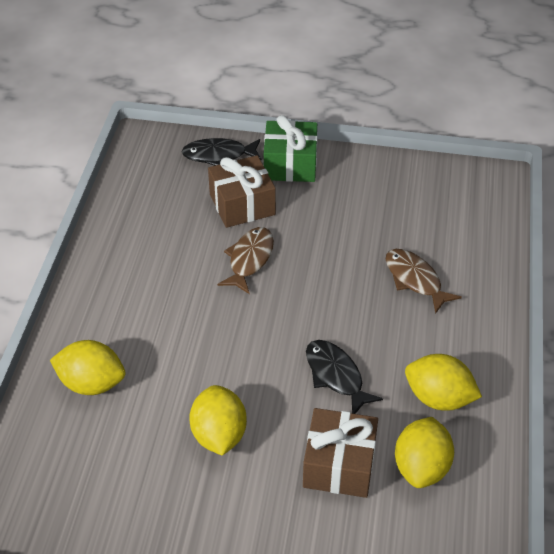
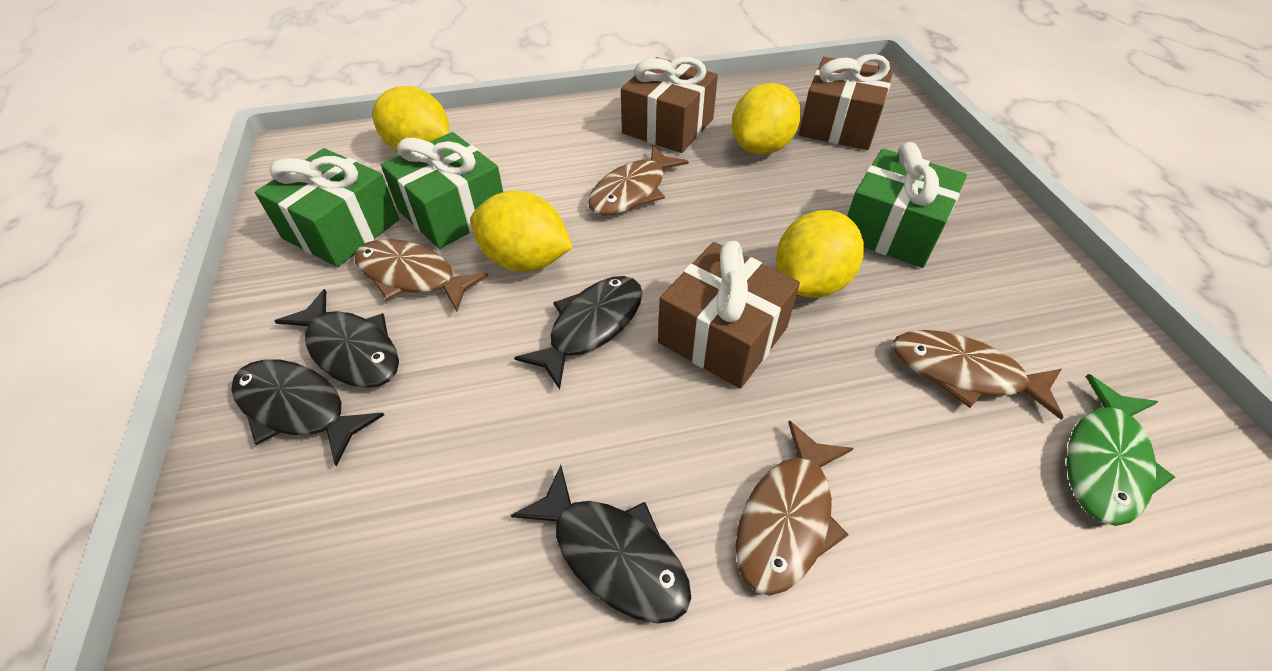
black fish: [182,138,262,166] [306,340,383,414] = 2 -> [231,359,384,466] [274,289,399,388] [511,465,691,624] [514,276,642,390] = 4
brown fish: [217,227,274,294] [386,249,462,314] = 2 -> [354,239,489,312] [588,145,689,216] [735,420,854,596] [892,330,1063,420] = 4
brown gift: [208,155,276,228] [303,408,378,498] = 2 -> [621,57,718,153] [658,241,800,389] [799,54,893,150] = 3
green fish: none = 0 -> [1066,374,1175,526] = 1
green gift: [264,115,318,182] = 1 -> [255,148,399,267] [381,132,503,249] [847,142,967,268] = 3

